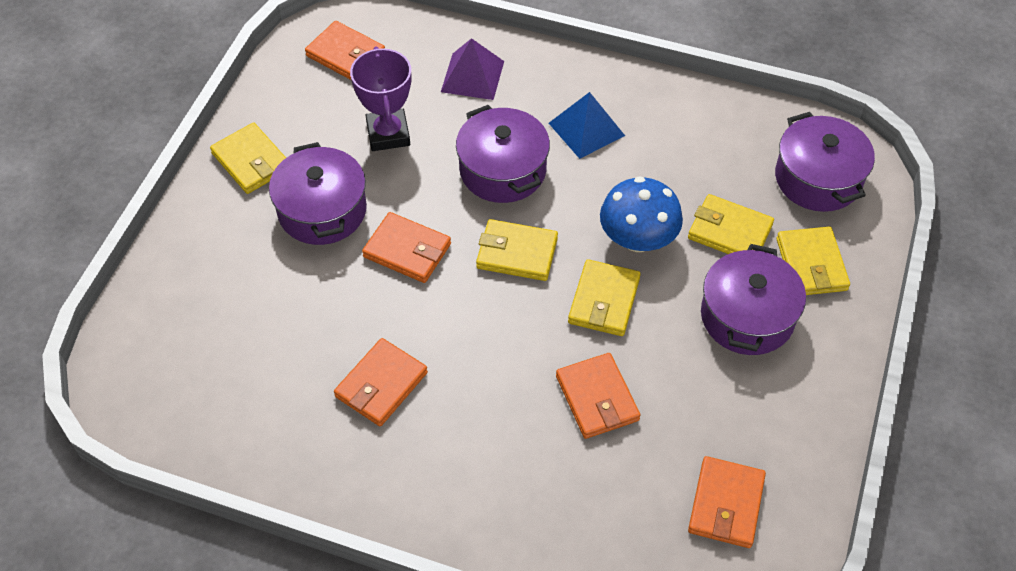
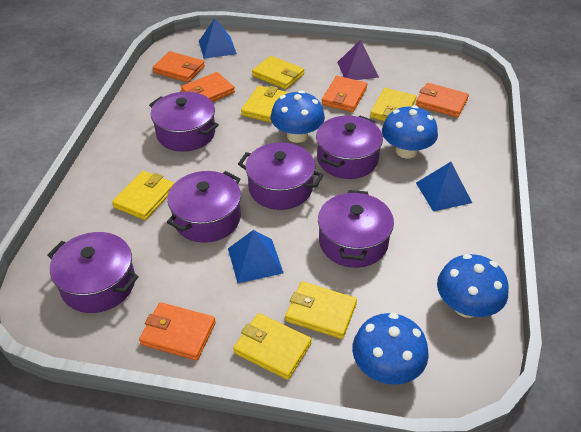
blue mushroom: [600,176,683,252] = 1 -> [271,90,325,143] [352,313,429,385] [382,105,438,158] [437,254,509,318] = 4
blue pyramid: [549,92,625,159] = 1 -> [199,18,237,59] [228,230,283,283] [416,162,472,211] = 3
purple pot: [269,142,367,245] [456,105,550,203] [701,244,806,355] [775,112,875,212] = 4 -> [47,232,139,313] [149,92,219,152] [167,171,241,243] [238,142,324,210] [316,116,383,179] [318,190,394,268] = 6
purple trophy: [350,46,412,151] = 1 -> none = 0
yellow wallet: [210,122,286,194] [476,219,558,281] [568,259,641,336] [688,194,774,254] [776,226,850,295] = 5 -> [112,171,174,220] [233,313,312,380] [241,85,289,123] [252,56,304,89] [285,282,357,339] [370,88,416,121] = 6

